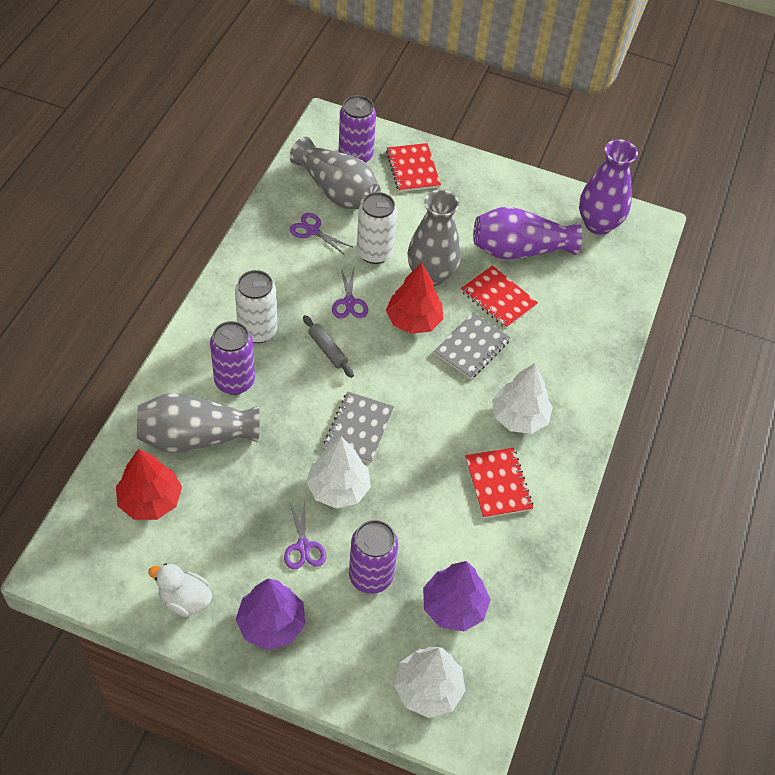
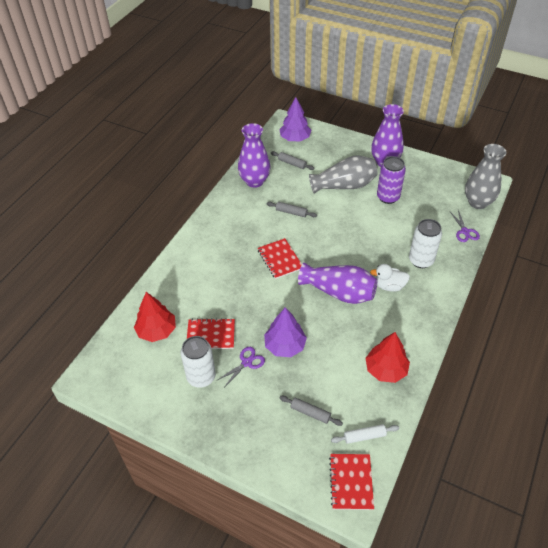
grey notebook: [324,392,394,463] [434,312,511,379] = 2 -> none = 0
grey rolling pin: [303,315,354,378] = 1 -> [266,202,317,217] [271,151,314,170] [280,396,343,426] = 3
grey vase: [137,393,260,453] [290,137,381,209] [407,190,461,286] = 3 -> [309,155,377,194] [465,144,507,209] = 2
purple can: [210,321,255,395] [339,95,376,163] [349,520,398,594] = 3 -> [377,156,406,204] = 1
purple scissors: [284,500,326,570] [290,213,352,255] [332,265,368,318] = 3 -> [216,347,265,386] [450,210,480,242] = 2
purple vase: [473,207,582,259] [579,139,638,235] = 2 -> [238,123,270,188] [298,263,377,304] [371,104,404,167] = 3
white rolling pin: none = 0 -> [331,424,399,444] = 1
white tree: [306,437,371,508] [394,646,465,718] [492,363,553,434] = 3 -> none = 0

